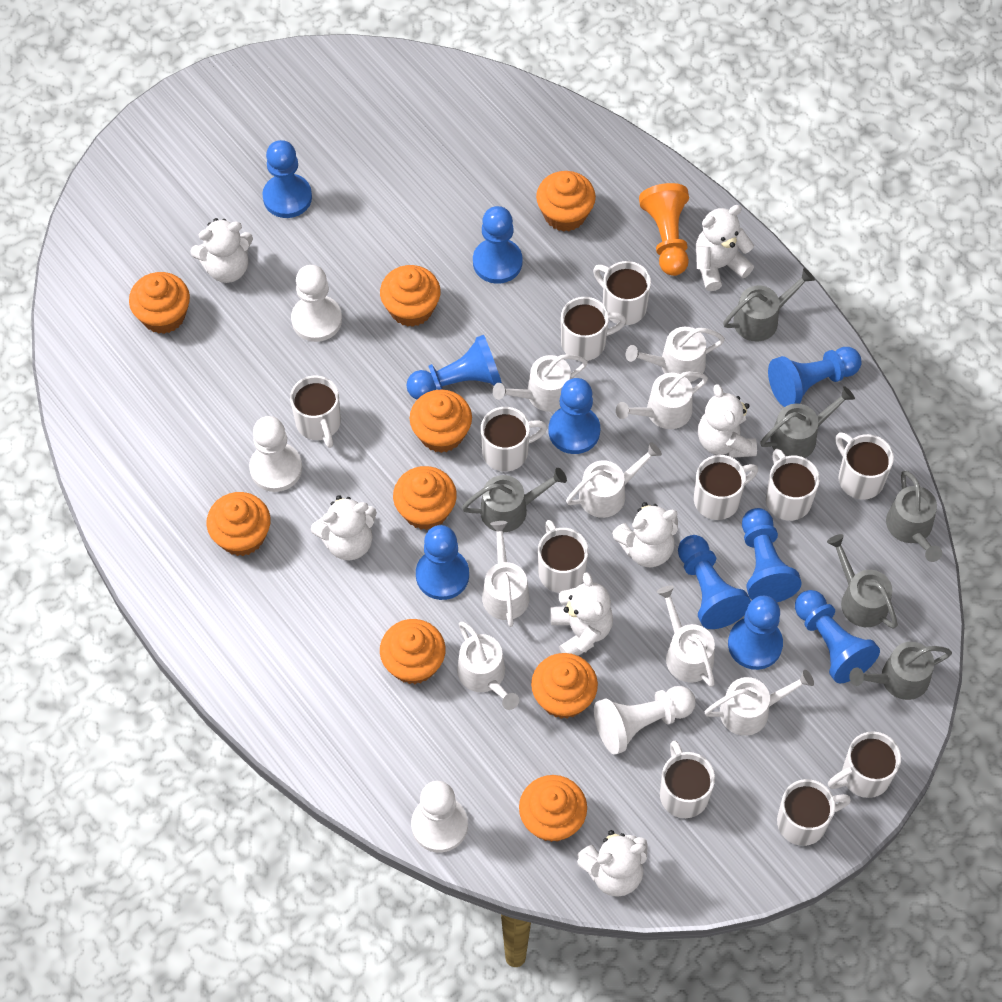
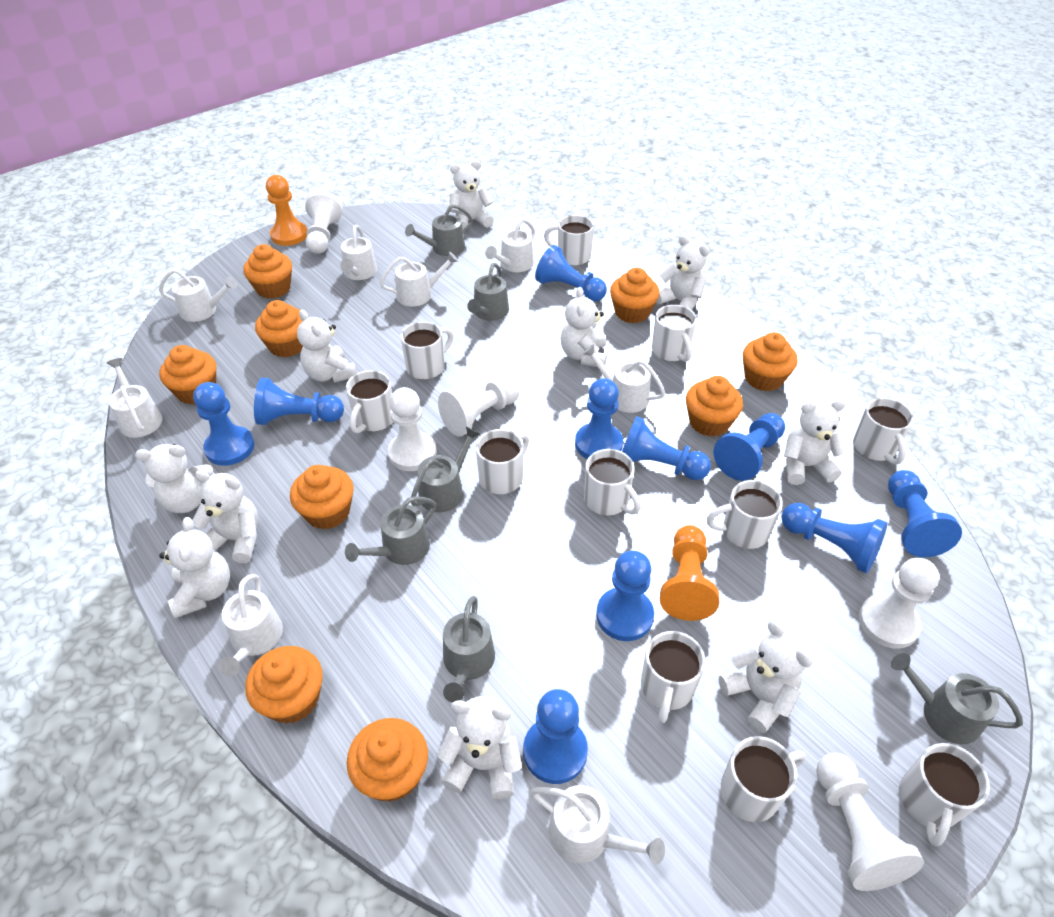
orange pawn: [639,183,689,276] = 1 -> [266,175,307,246] [660,525,719,621] = 2
white pawn: [249,416,302,492] [291,265,342,342] [411,781,468,853] [594,686,696,755] = 4 -> [305,191,343,254] [388,387,437,471] [438,378,520,437] [816,753,924,891] [859,558,940,649] = 5
white teddy bear: [190,218,253,283] [311,495,377,561] [550,572,613,656] [577,830,648,897] [612,502,678,567] [696,205,754,291] [698,384,757,458] = 7 -> [135,444,215,513] [159,517,230,618] [192,470,258,563] [297,310,357,383] [437,696,522,799] [449,160,494,230] [560,287,607,367] [656,235,710,310] [719,620,812,733] [784,399,847,485] = 10

